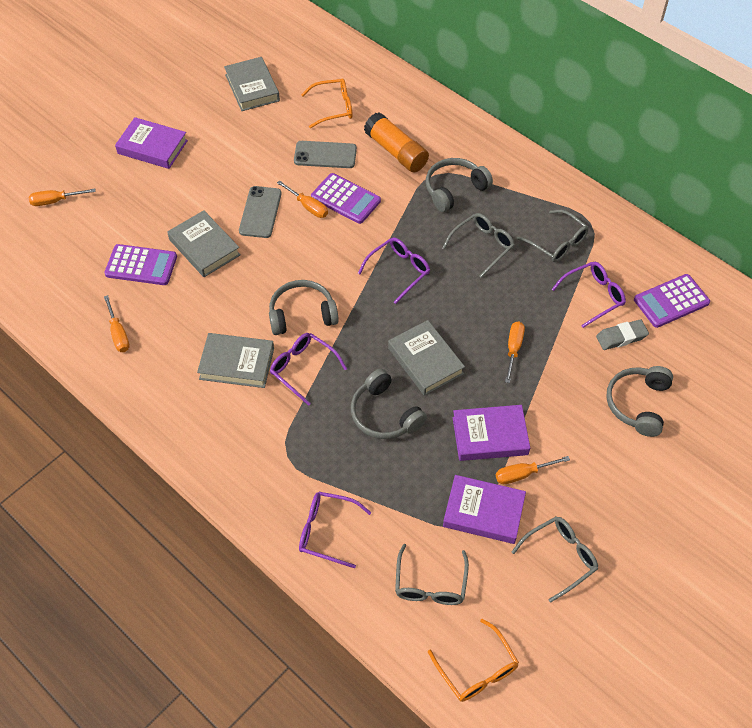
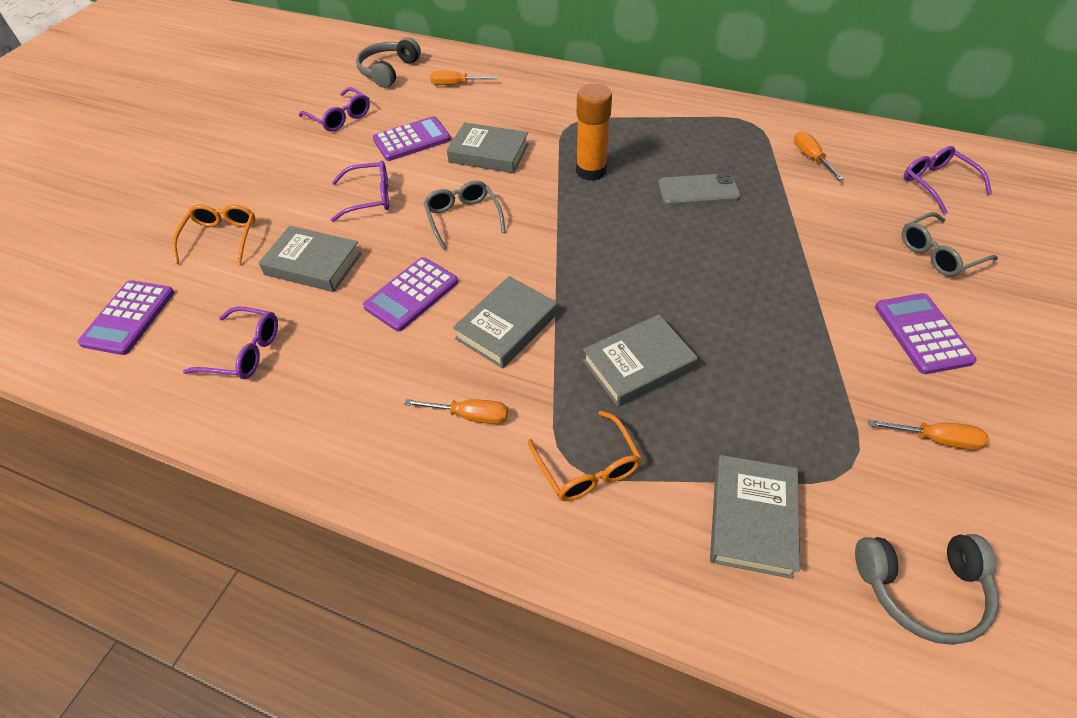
grey book: [167,210,241,277] [197,333,274,388] [224,57,280,111] [388,320,465,396] = 4 -> [258,226,362,292] [447,122,529,173] [453,276,557,369] [583,314,698,407] [710,455,800,579] = 5
grey eraser: [596,319,649,350] = 1 -> none = 0
grey glasses: [395,544,469,605] [443,213,515,278] [512,516,598,603] [517,210,589,262] = 4 -> [424,181,506,250] [902,212,998,276] = 2
grey headphones: [269,280,339,335] [351,369,427,439] [426,158,493,212] [606,366,673,437] = 4 -> [356,37,421,88] [855,534,999,645] = 2
grey phone: [239,186,282,238] [294,141,357,168] = 2 -> [658,173,741,206] = 1
orange screwdriver: [29,189,96,206] [104,295,130,352] [277,180,328,218] [496,456,570,484] [505,322,525,383] = 5 -> [404,399,508,424] [430,71,497,85] [794,131,844,180] [868,419,989,450] = 4
purple book: [115,117,188,169] [443,475,526,544] [453,405,530,461] = 3 -> none = 0
purple calculator: [104,244,177,285] [311,173,381,224] [634,274,710,328] = 3 -> [77,281,174,355] [363,257,458,331] [373,116,451,161] [875,293,976,374] = 4

